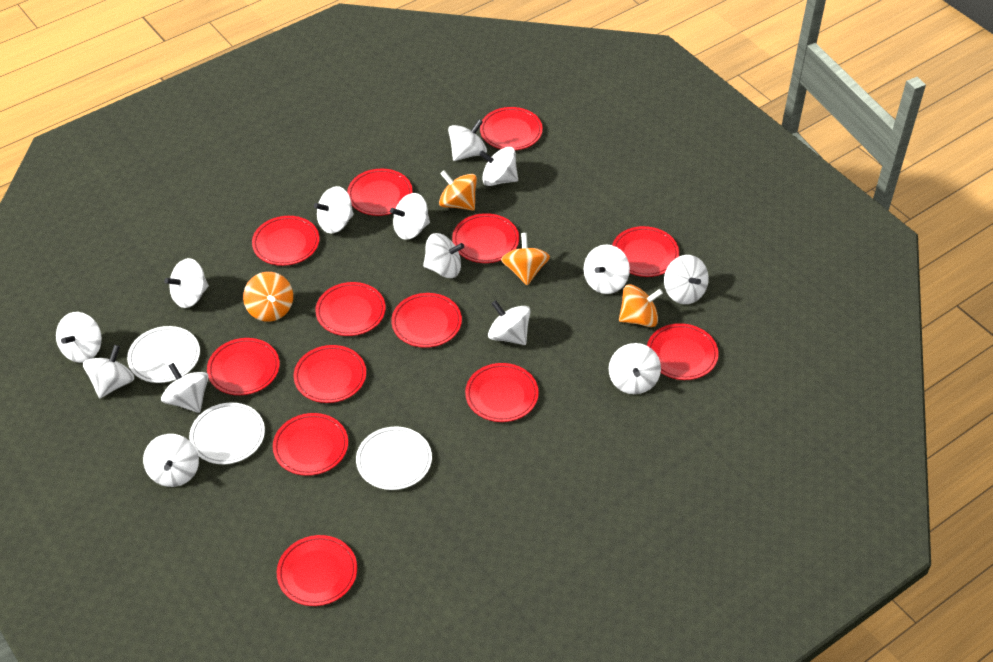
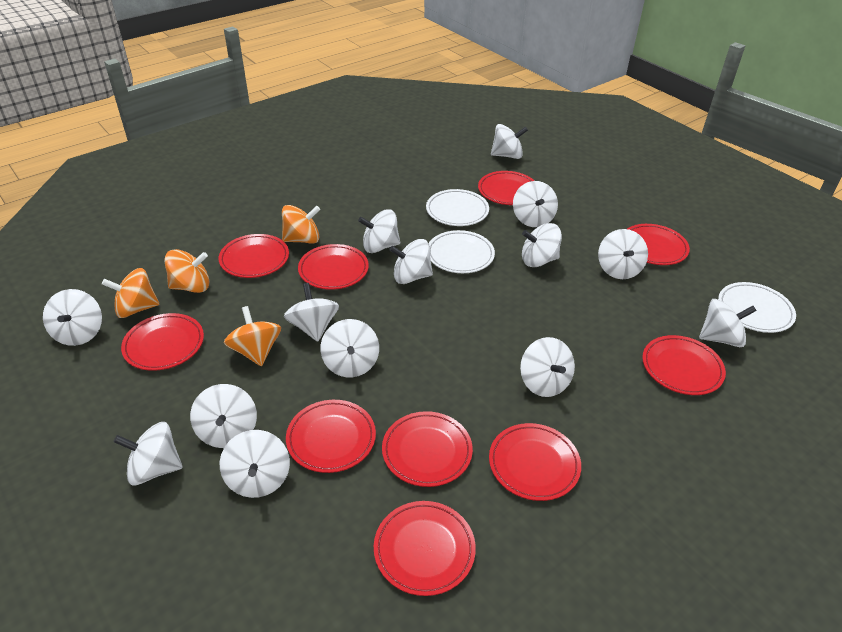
red plate: [207,338,280,395] [252,216,319,266] [273,413,348,476] [277,535,357,606] [294,345,366,403] [315,282,386,336] [347,169,413,216] [391,293,462,348] [452,213,519,263] [465,363,539,422] [480,107,543,150] [612,226,679,277] [647,323,719,380] = 13 -> [121,313,204,371] [219,234,289,278] [286,400,376,473] [298,244,369,290] [374,501,476,596] [382,411,473,487] [478,171,535,205] [489,423,581,501] [627,224,690,265] [642,335,726,395] = 10

